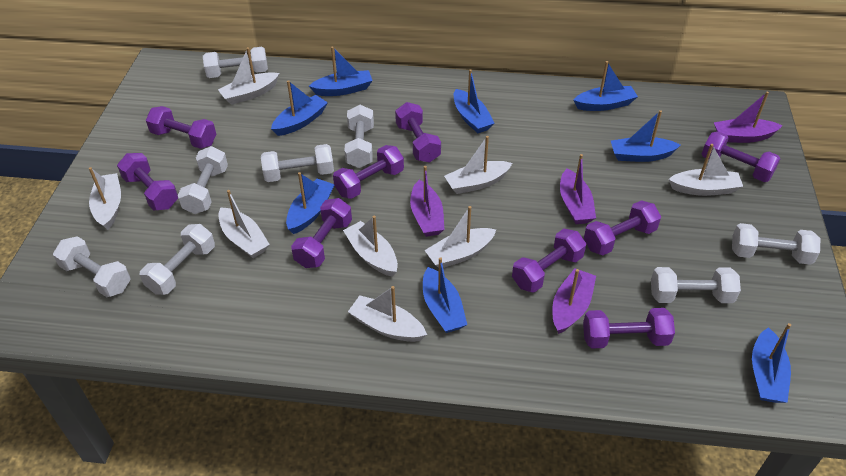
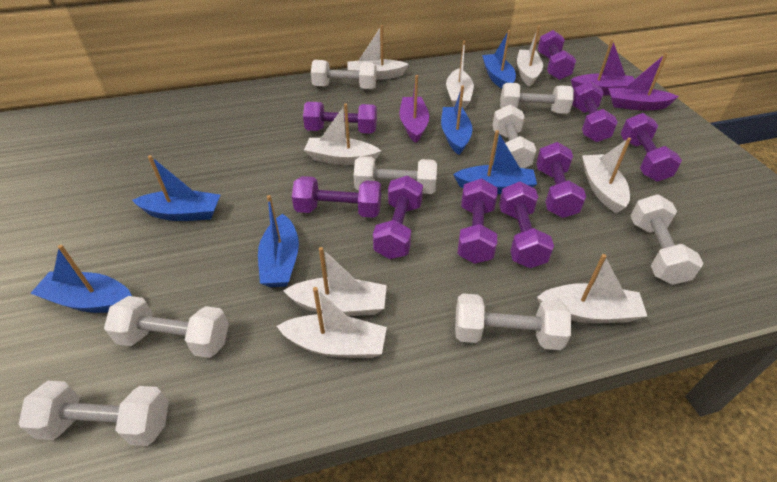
blue boat: [271,80,328,136] [286,172,335,234] [309,47,373,96] [423,257,467,333] [454,69,495,134] [574,61,638,111] [611,110,680,162] [752,323,791,403] = 8 -> [30,245,132,313] [132,155,220,221] [258,195,299,287] [441,85,472,155] [453,130,537,194] [482,30,516,89] = 6
purple boat: [410,166,444,237] [552,268,596,334] [560,154,596,224] [714,92,783,143] = 4 -> [400,75,429,143] [571,39,635,95] [608,53,679,110] = 3

